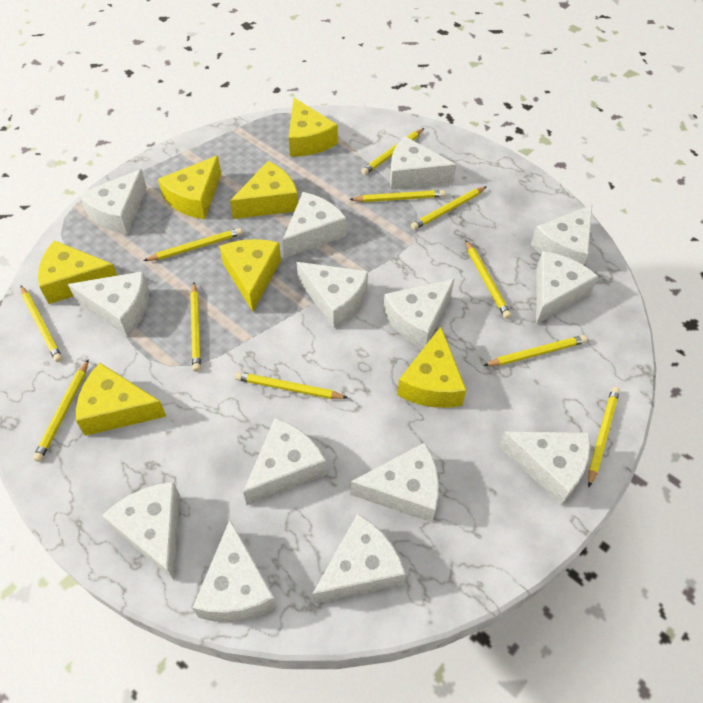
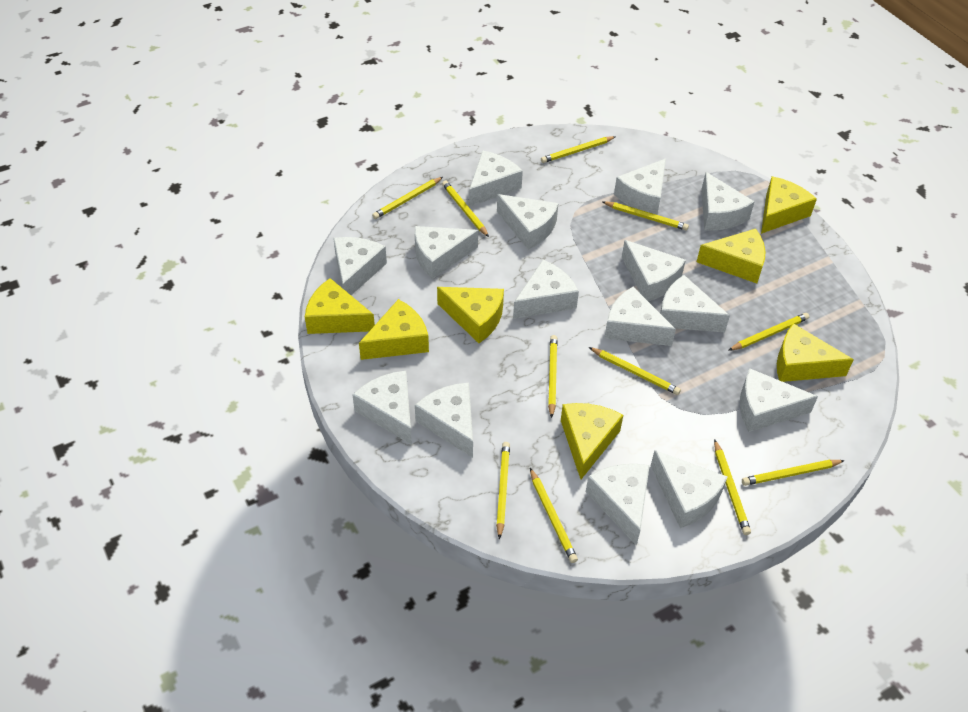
white cheese: [68,271,149,336] [79,169,147,235] [102,482,180,580] [193,520,277,622] [243,418,326,505] [283,192,346,258] [297,262,368,328] [312,514,406,604] [350,443,439,522] [383,278,455,348] [390,136,456,190] [499,431,590,505] [531,205,592,265] [536,251,598,324] = 14 -> [333,237,387,295] [352,371,412,445] [415,226,478,279] [415,383,473,458] [469,151,523,207] [497,194,559,249] [513,260,579,319] [586,464,650,546] [604,287,676,346] [614,158,666,215] [622,240,686,301] [651,450,727,528] [660,275,730,332] [702,172,755,230] [740,368,818,432] = 15

